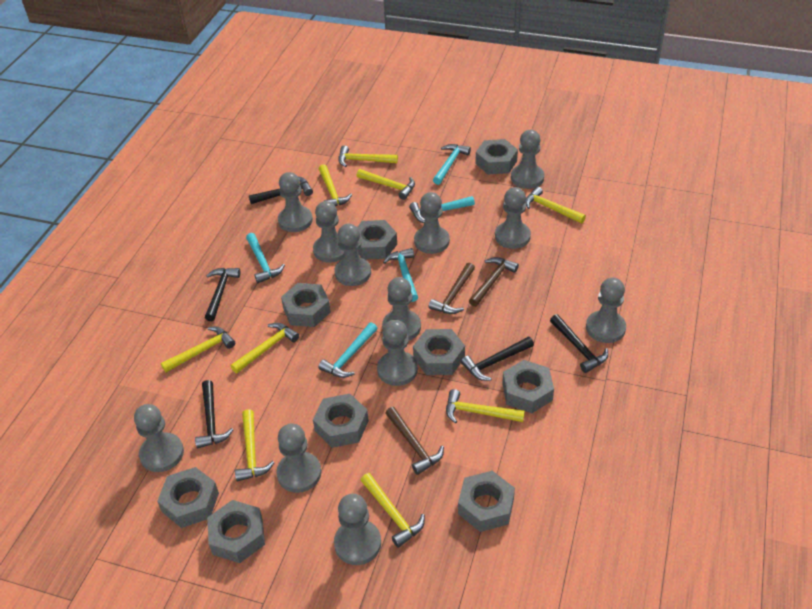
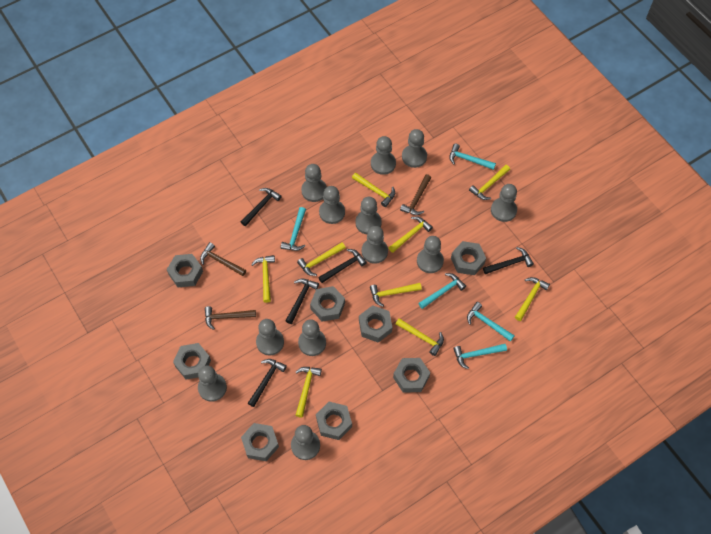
grey nut: [157,467,219,528] [207,500,265,563] [281,283,331,327] [313,394,369,448] [357,220,397,259] [413,329,465,375] [458,471,515,532] [475,139,518,174] [502,360,554,413] = 9 -> [167,254,203,287] [173,343,211,380] [241,423,279,461] [310,286,345,322] [316,402,352,440] [359,305,392,343] [393,358,430,393] [451,241,486,275] = 8

